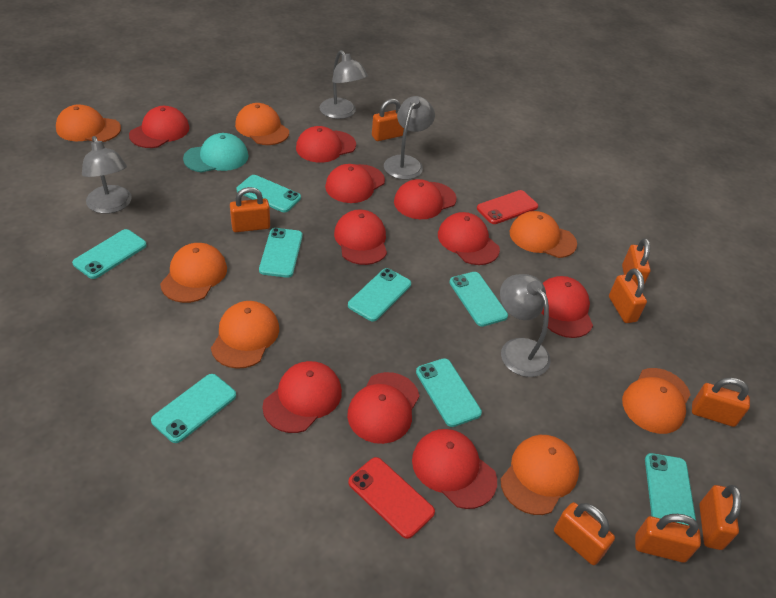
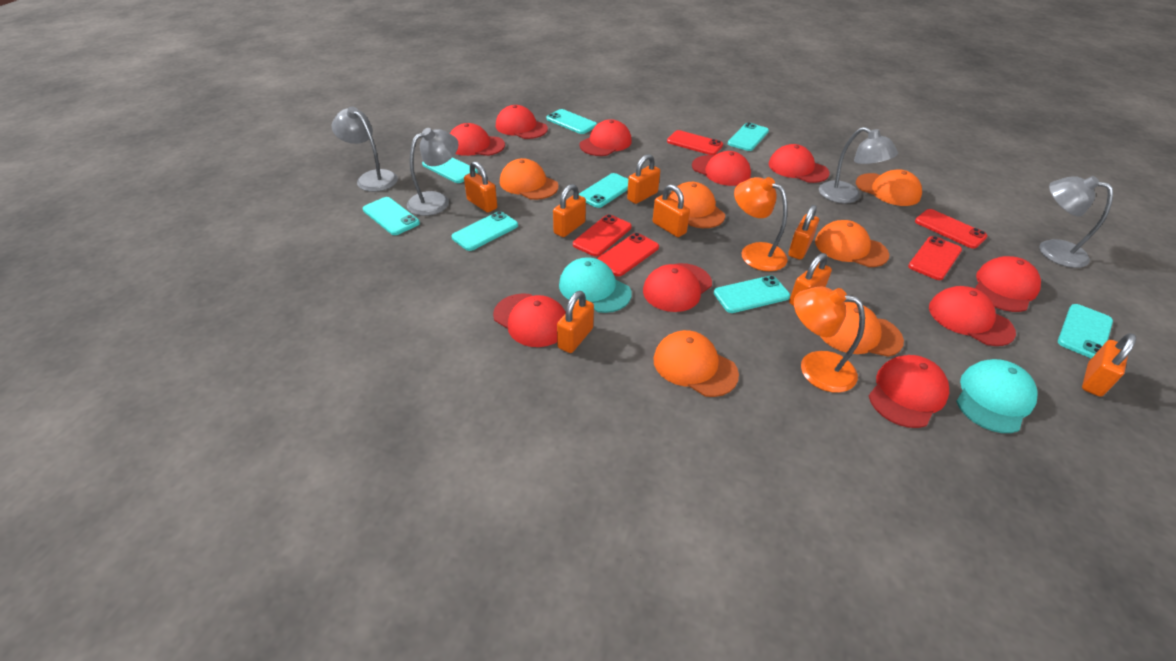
orange cap: [56,104,121,142] [160,243,227,303] [211,301,279,369] [235,103,289,145] [500,435,579,515] [509,211,577,258] [622,368,691,434] = 7 -> [500,158,559,200] [653,330,739,397] [668,182,725,228] [815,220,889,267] [820,302,904,357] [856,169,922,206] = 6
orange lamp: none = 0 -> [734,177,788,271] [794,287,865,393] = 2
red phone: [348,457,435,539] [477,190,538,224] = 2 -> [573,214,632,257] [597,233,659,276] [667,130,723,155] [908,236,962,280] [915,209,987,249] = 5
turquoise cap: [183,133,249,173] = 1 -> [559,257,631,313] [956,359,1038,433] = 2

